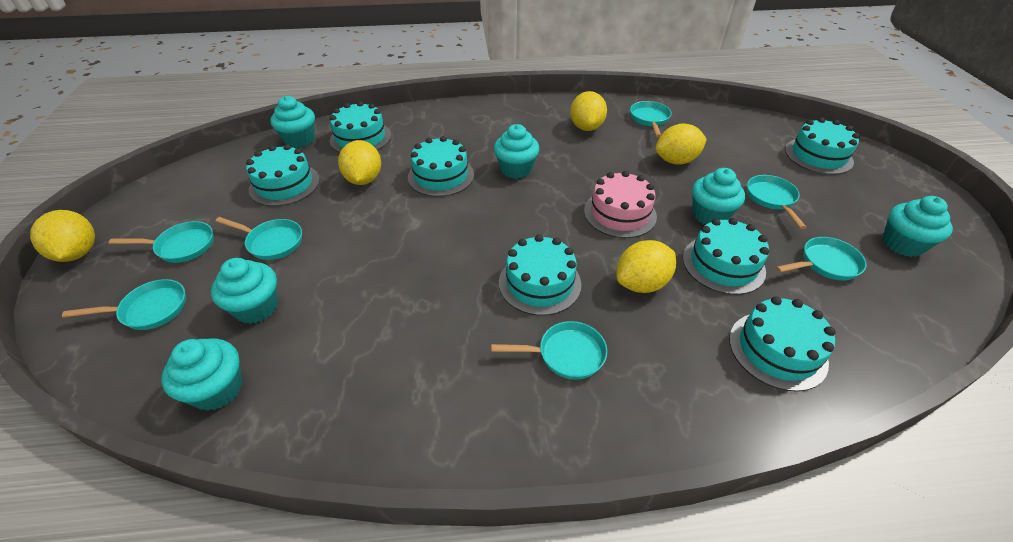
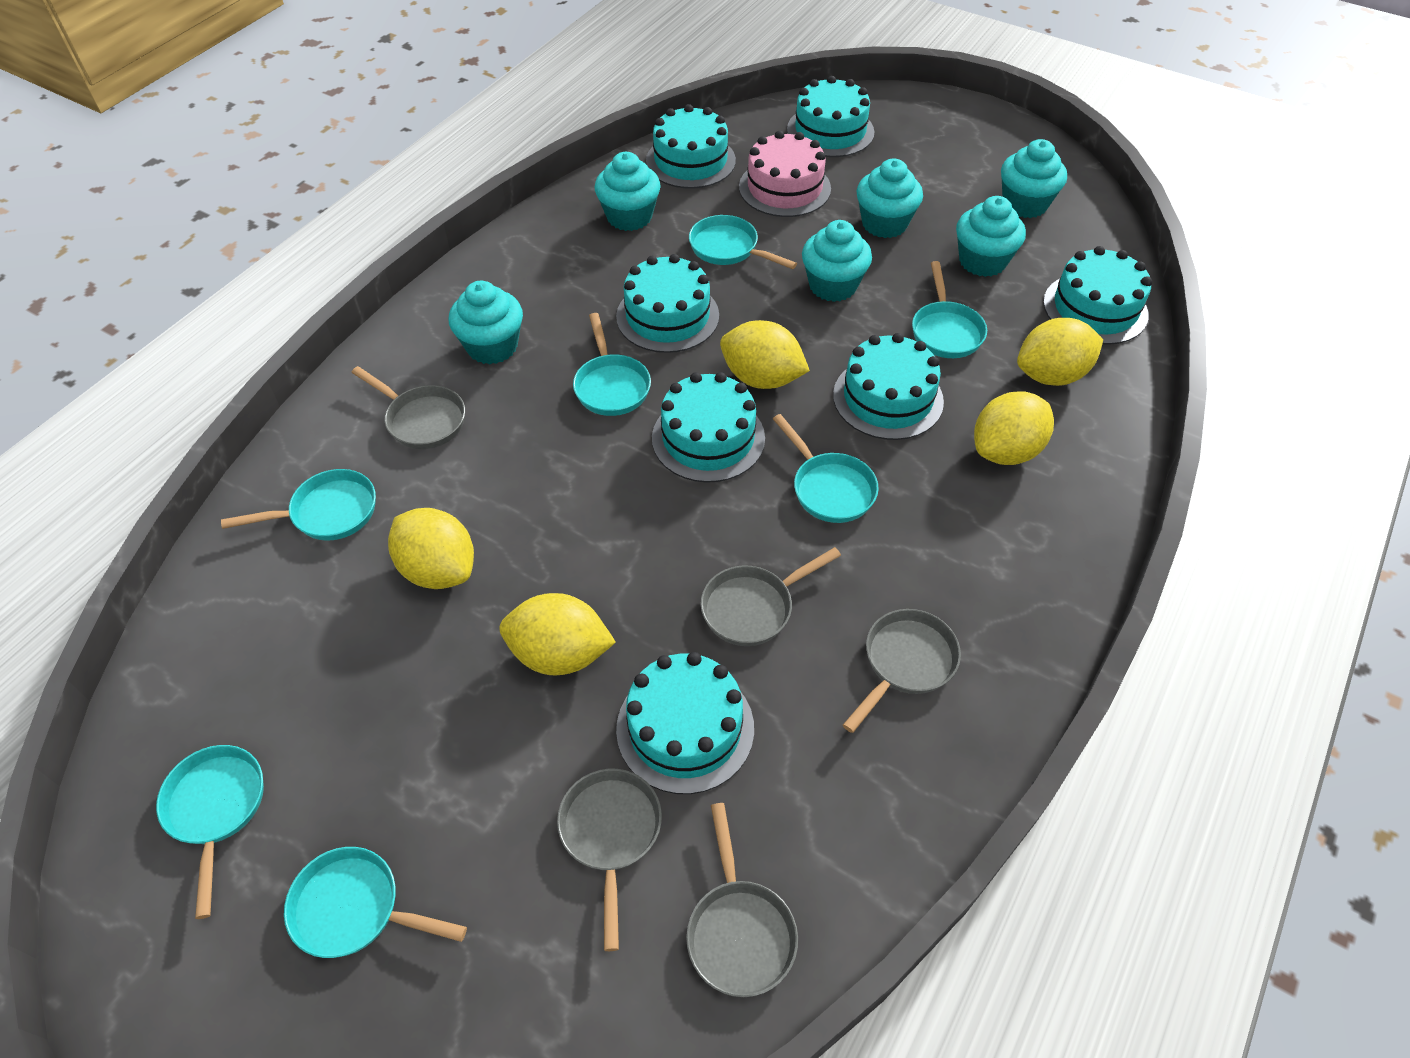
grey pan: none = 0 -> [351,366,465,449] [557,769,662,951] [686,803,798,997] [701,547,841,646] [843,609,961,733] = 5

